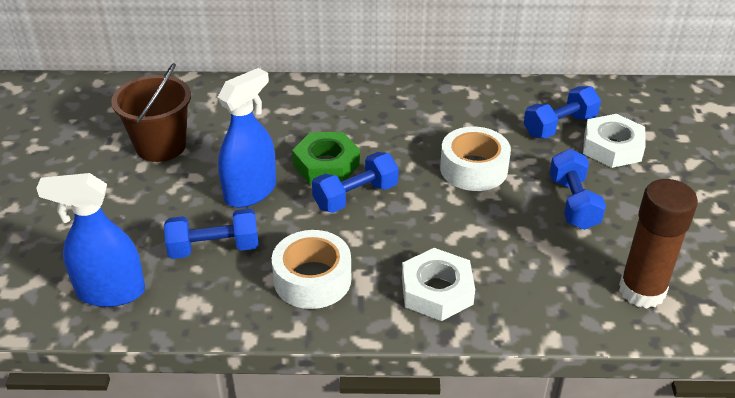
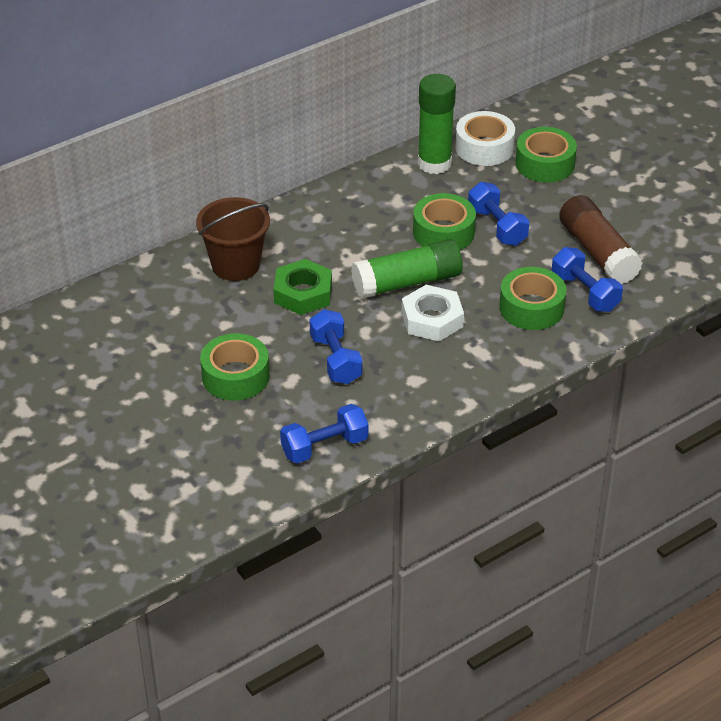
blue spray bottle: [36,173,145,307] [217,68,276,208] = 2 -> none = 0
green glue stick: none = 0 -> [351,239,462,298] [418,74,456,174] = 2
green tape: none = 0 -> [200,333,270,401] [413,193,476,250] [499,267,566,330] [516,127,577,183] = 4
white nut: [402,248,475,321] [583,114,646,168] = 2 -> [401,285,464,341] = 1
white tape: [272,230,351,309] [440,126,511,191] = 2 -> [455,111,515,166] = 1

